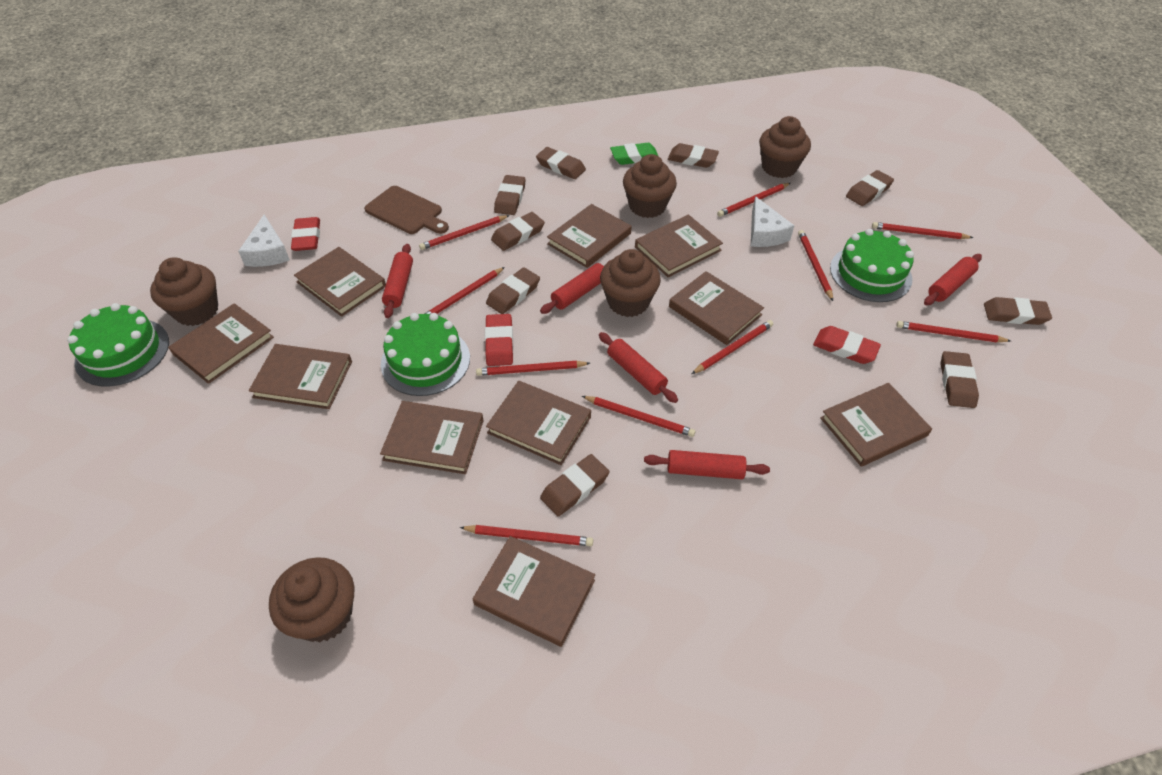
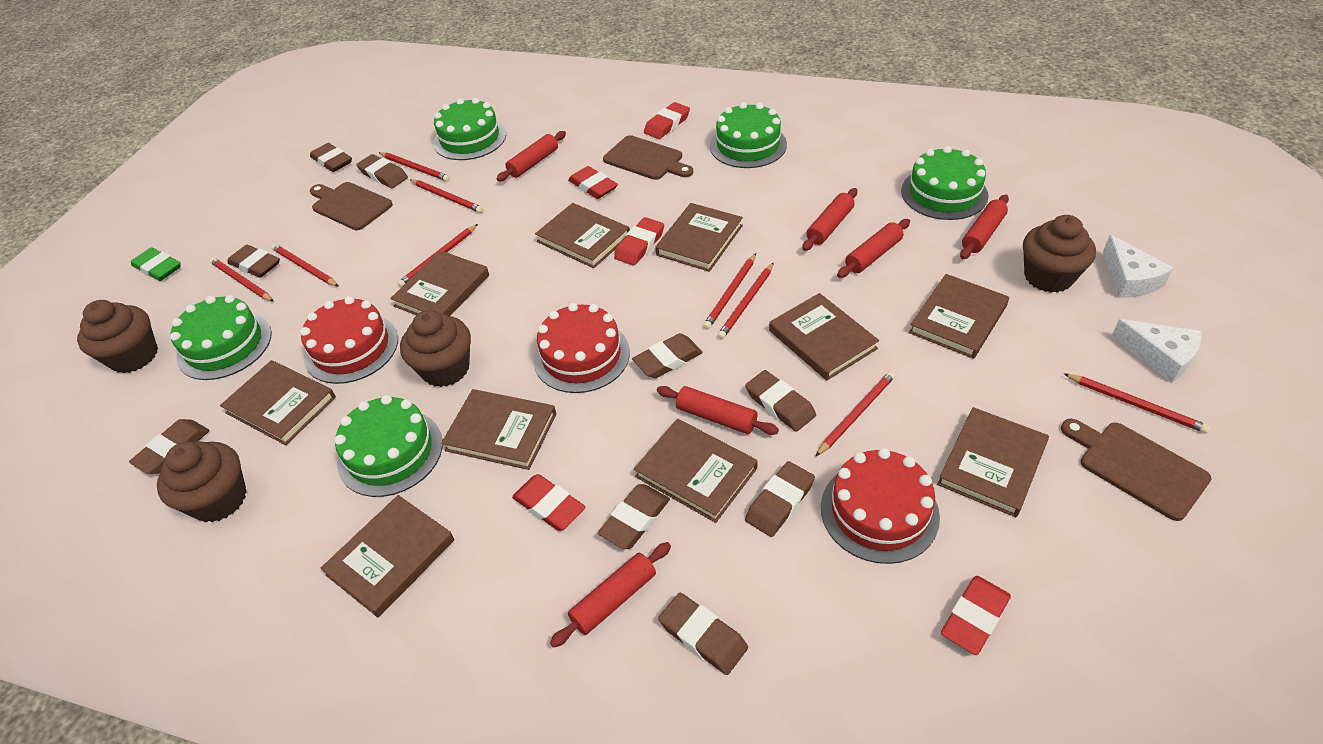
brown cupcake: [150,257,218,326] [269,557,354,642] [600,249,661,317] [623,154,677,218] [759,116,811,178] = 5 -> [77,300,158,373] [157,442,247,522] [400,310,471,387] [1023,215,1096,293] = 4
brown cutting board: [364,186,449,234] = 1 -> [310,182,393,230] [603,135,693,180] [1061,419,1212,521] = 3
green cake: [67,303,169,387] [381,313,470,396] [830,229,914,302] = 3 -> [170,295,272,380] [334,395,443,497] [433,98,506,160] [710,102,787,168] [901,146,988,220] = 5
red cake: none = 0 -> [300,296,398,384] [533,303,630,393] [821,448,940,564] = 3
red eraser: [291,217,320,251] [485,314,513,366] [813,326,881,364] = 3 -> [512,474,586,531] [568,166,618,199] [614,217,664,266] [644,102,690,139] [941,576,1011,655] = 5
red pencil: [419,215,510,250] [425,267,505,314] [460,525,593,546] [476,361,590,376] [582,396,696,437] [692,320,773,374] [717,183,790,217] [798,230,833,301] [872,222,973,239] [896,321,1011,343] = 10 -> [209,257,274,302] [271,244,339,287] [379,152,450,181] [397,224,478,287] [410,179,483,213] [703,253,756,329] [717,262,774,339] [815,371,896,457] [1063,373,1210,433] = 9
red rolling pin: [382,244,413,318] [540,261,609,314] [599,332,678,403] [644,450,770,479] [924,254,982,305] = 5 -> [496,131,566,181] [550,542,671,648] [657,386,779,435] [802,188,858,251] [837,219,910,278] [960,195,1009,259] = 6

